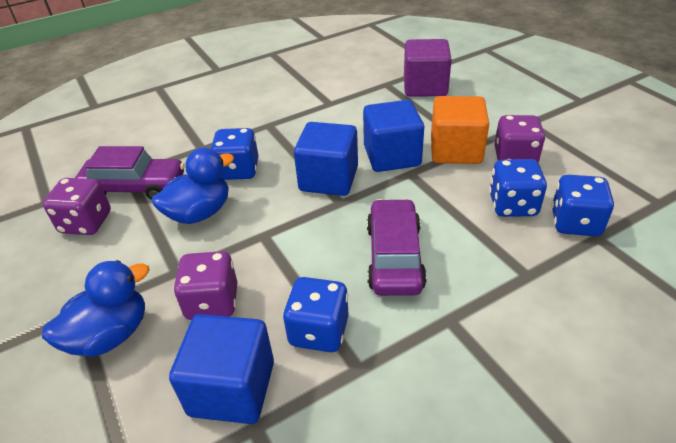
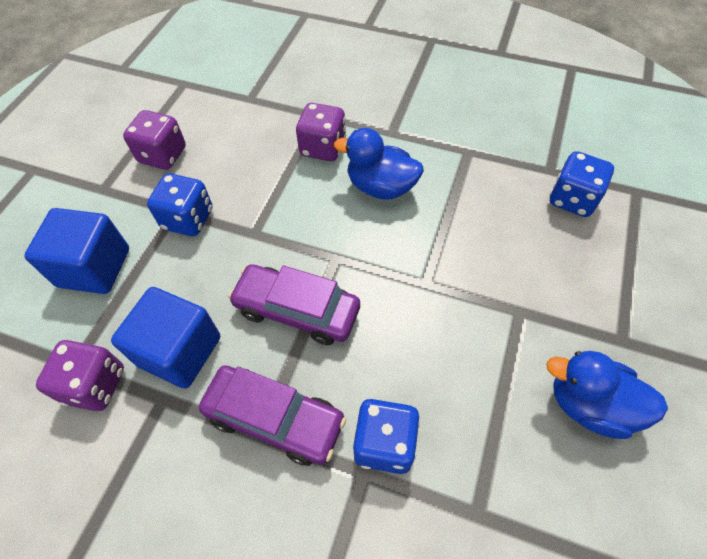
blue cube: [169,314,274,424] [294,122,358,196] [363,100,424,172] = 3 -> [24,208,129,294] [111,287,220,389] = 2
blue dice: [211,128,259,180] [283,277,349,352] [489,159,547,217] [551,175,614,236] = 4 -> [147,173,212,236] [353,398,420,474] [550,151,614,217] = 3
orange cube: [431,96,489,164] = 1 -> none = 0
purple cube: [404,39,452,97] = 1 -> none = 0

